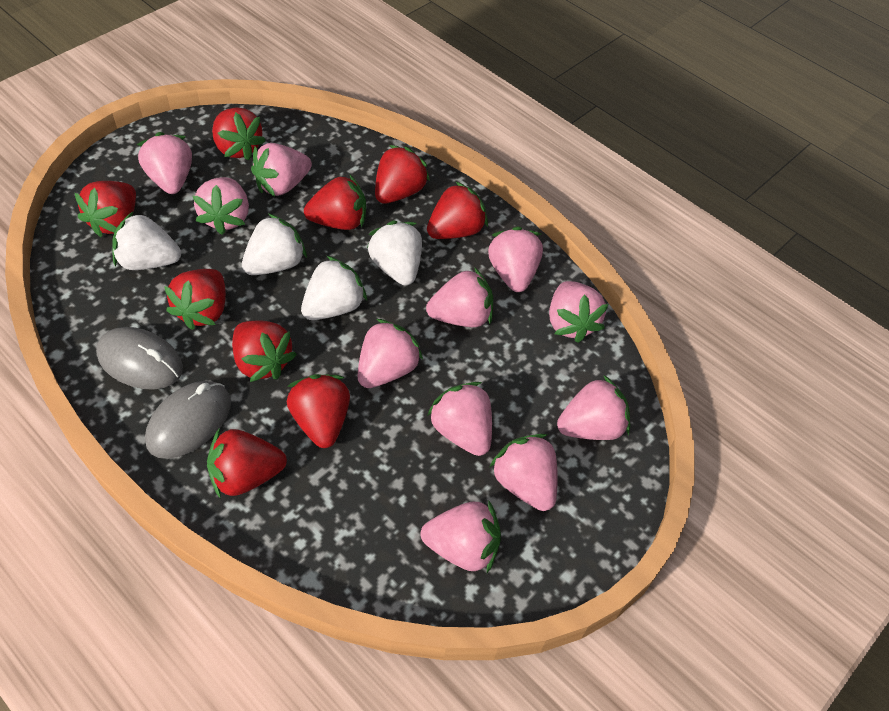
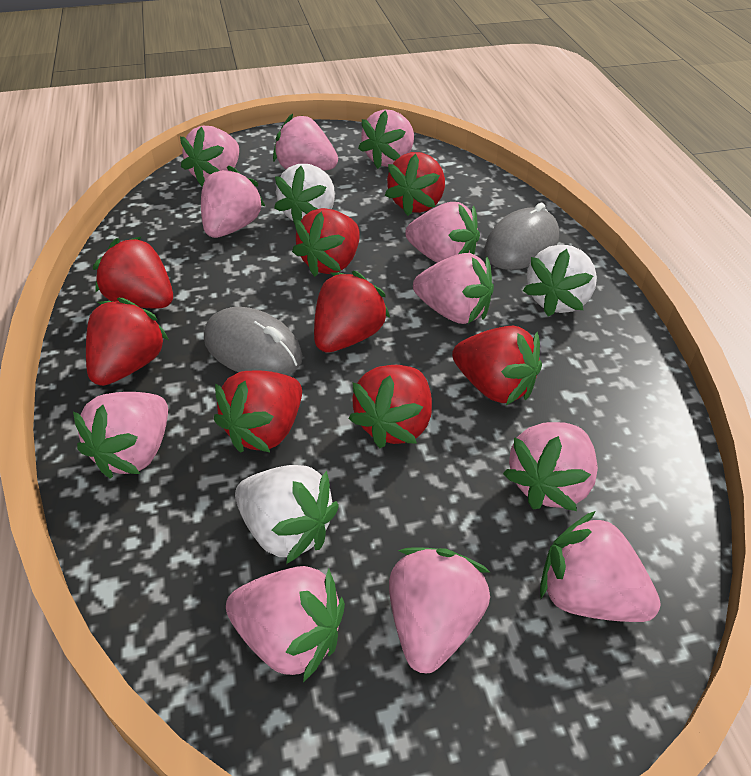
red strawberry: [75,181,136,237] [164,269,226,330] [207,428,287,499] [212,107,266,161] [232,320,297,382] [287,374,350,448] [304,175,366,230] [375,145,430,204] [427,181,488,239] = 9 -> [86,298,169,386] [93,237,173,309] [214,371,302,453] [292,208,360,277] [314,271,390,353] [349,365,432,448] [385,152,445,216] [452,326,542,405] = 8
white strawberry: [112,212,181,270] [242,214,307,275] [301,256,367,320] [367,221,422,285] = 4 -> [235,465,339,564] [274,164,335,224] [523,244,597,316] = 3

